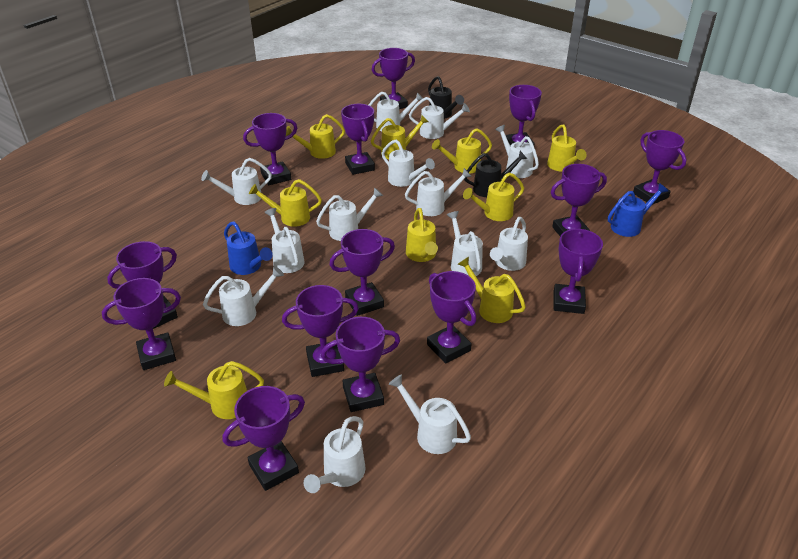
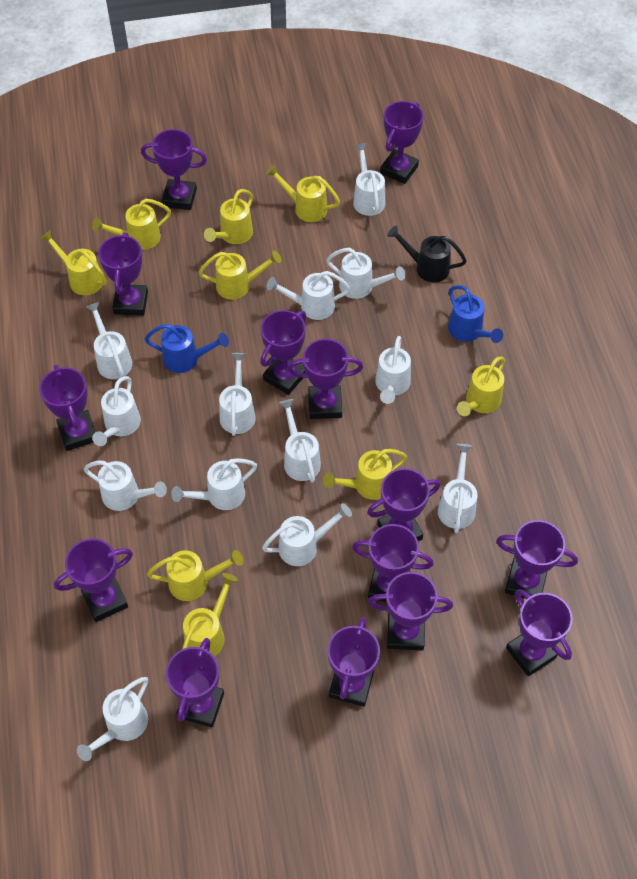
black watering can: [428,76,464,119] [464,151,527,197] = 2 -> [387,226,467,282] = 1

